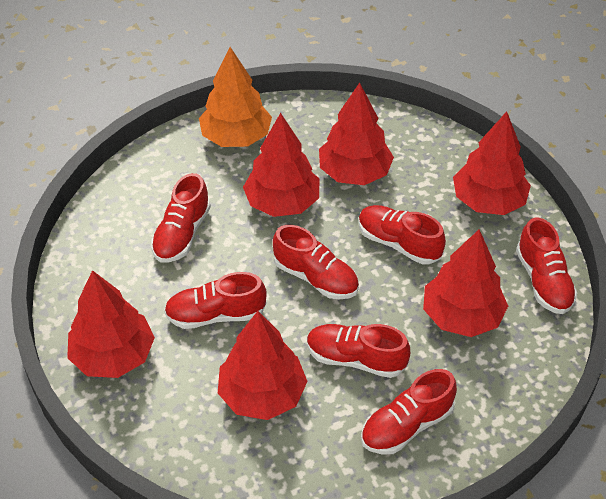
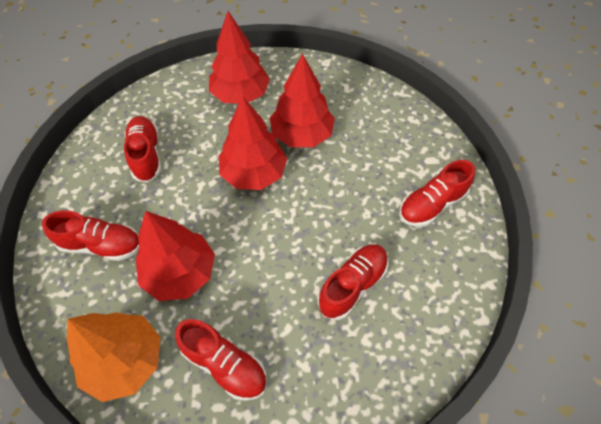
red shoe: [151,173,211,263] [164,272,267,329] [273,225,359,300] [307,324,410,378] [359,205,446,264] [361,369,457,455] [516,218,577,314] = 7 -> [42,210,139,261] [124,116,161,183] [175,319,267,401] [318,244,389,320] [399,160,475,227] = 5
red tree: [67,270,155,378] [218,311,308,420] [243,113,320,217] [319,83,394,185] [423,229,508,337] [453,111,531,215] = 6 -> [136,211,215,301] [209,11,270,104] [219,96,287,190] [270,54,335,147] = 4

